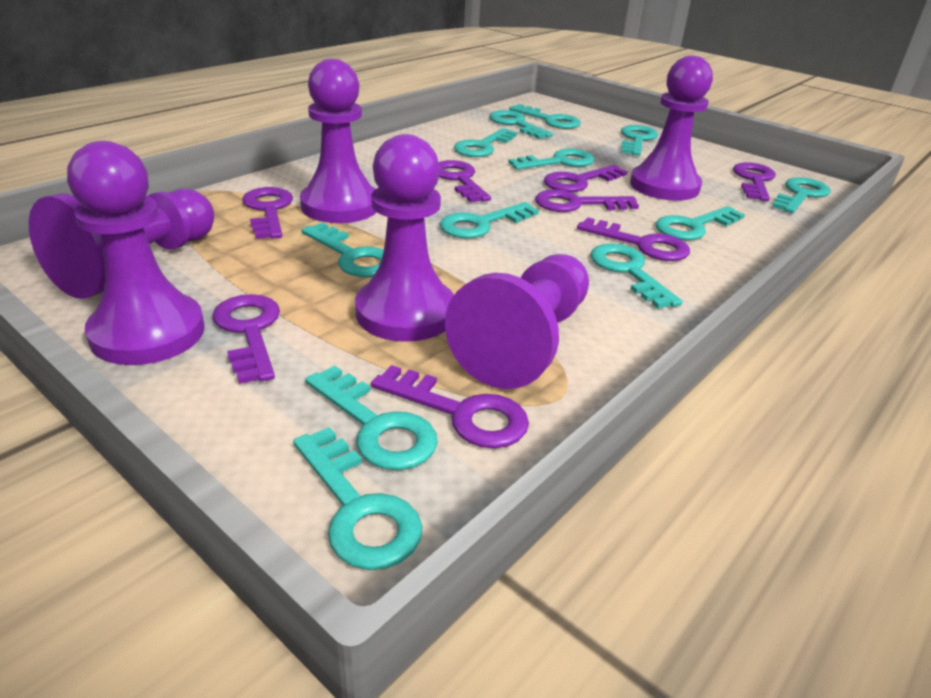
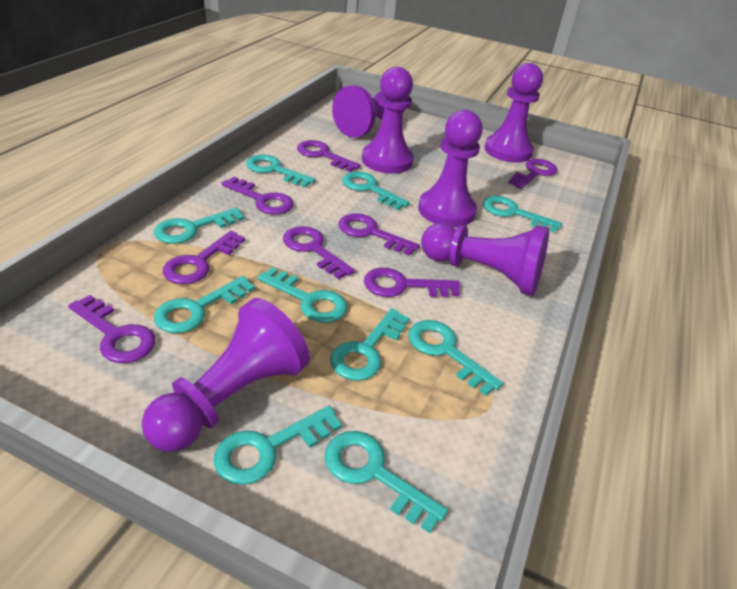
turquoise key: [293,427,422,570] [301,222,384,277] [305,365,438,470] [440,202,539,239] [454,128,517,157] [490,110,553,139] [508,149,594,170] [509,104,581,129] [590,243,682,309] [621,125,658,156] [656,206,745,240] [772,177,831,213] = 12 -> [154,208,244,244] [154,276,255,333] [213,406,342,485] [246,154,316,187] [257,267,347,323] [324,431,448,533] [330,308,409,381] [342,171,410,210] [408,320,503,396] [483,196,562,233] = 10

